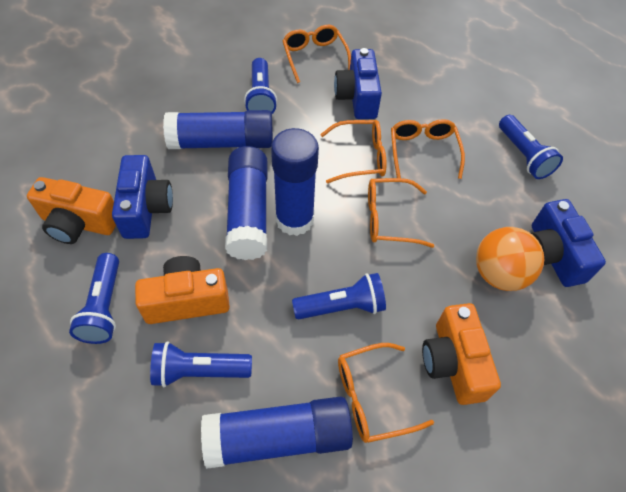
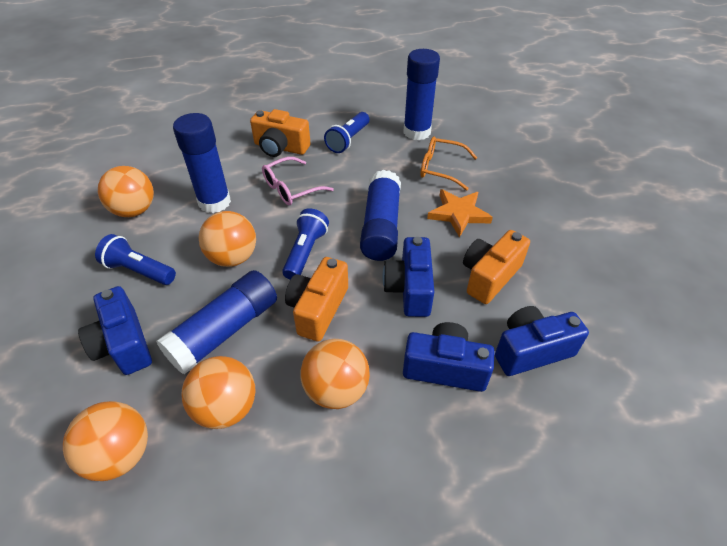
blue camera: [112,155,173,239] [334,48,382,119] [531,199,606,287] = 3 -> [78,286,152,375] [383,237,434,317] [403,322,494,392] [495,306,589,376] = 4
blue flashlight: [69,253,119,344] [150,341,252,387] [244,58,277,114] [292,273,386,319] [499,115,563,179] = 5 -> [95,234,176,285] [282,208,329,279] [324,112,369,153] = 3
orange ball: [476,227,544,291] = 1 -> [63,401,148,481] [98,166,154,217] [182,356,255,429] [199,211,256,267] [300,339,370,409] = 5
orange glasses: [282,25,351,83] [320,120,387,183] [338,343,434,443] [368,178,434,248] [391,119,465,179] = 5 -> [420,136,477,191] = 1
orange star: none = 0 -> [427,189,493,238] = 1
pink glasses: none = 0 -> [262,157,334,205] = 1

